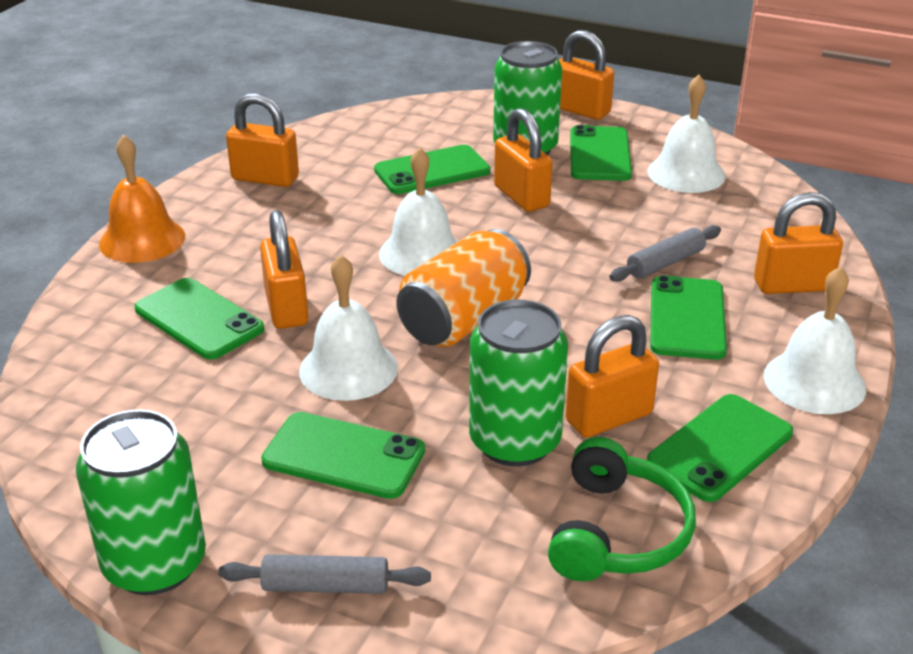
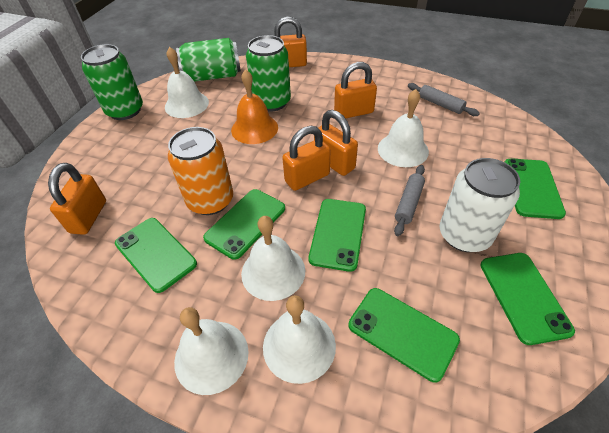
green headphones: [548,437,696,581] = 1 -> none = 0
orange padlock: [226,93,299,187] [260,210,308,329] [494,108,553,212] [559,30,614,120] [566,315,659,438] [754,192,843,294] = 6 -> [48,163,106,235] [274,16,307,67] [282,126,331,191] [314,110,358,176] [334,62,377,118] = 5
white bell: [299,255,398,401] [379,147,458,276] [648,75,726,193] [764,266,866,414] = 4 -> [165,47,209,118] [174,307,249,395] [241,216,305,301] [263,295,336,384] [378,89,429,167] = 5
white can: none = 0 -> [440,158,520,252] = 1

